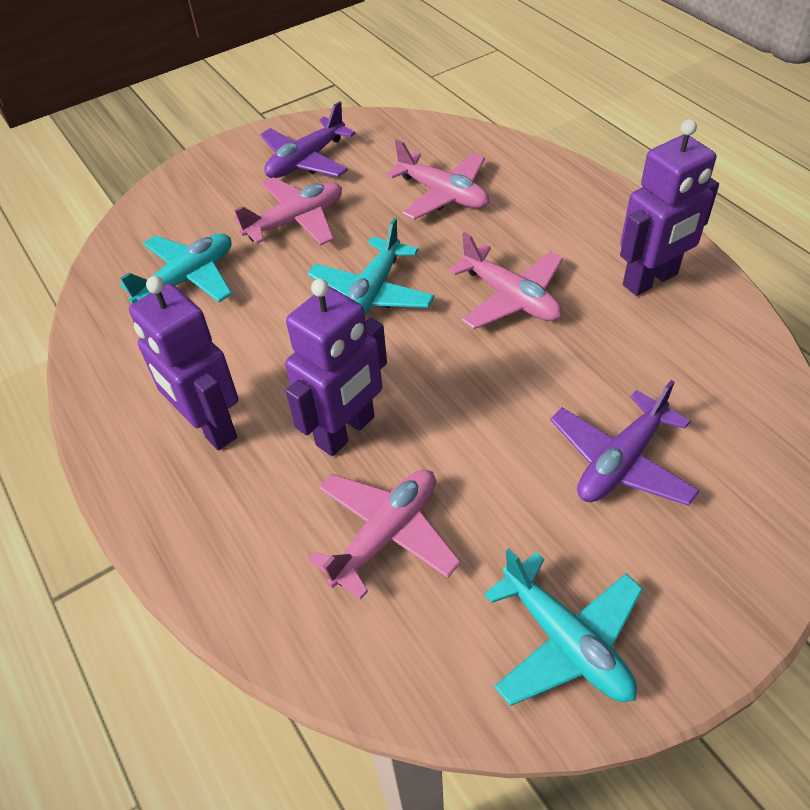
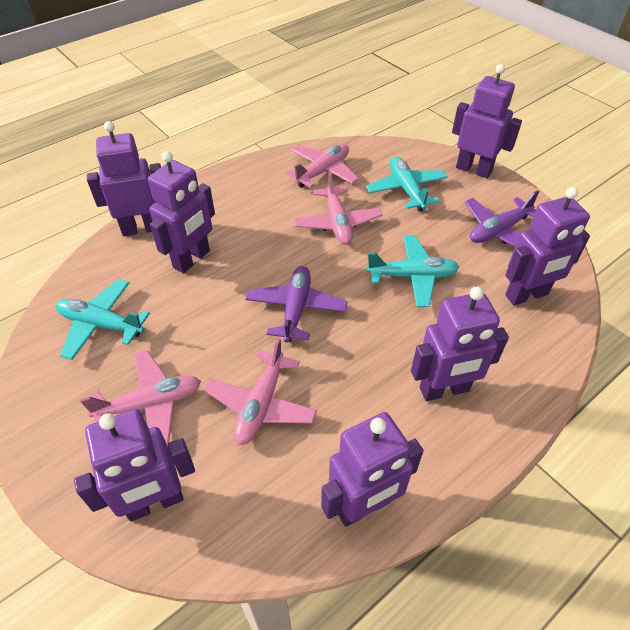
purple robot: [129,276,238,450] [285,279,387,456] [620,119,719,296] = 3 -> [74,409,195,522] [87,121,161,236] [148,151,215,274] [321,412,424,527] [411,287,509,401] [452,64,522,178] [505,187,590,305] = 7

